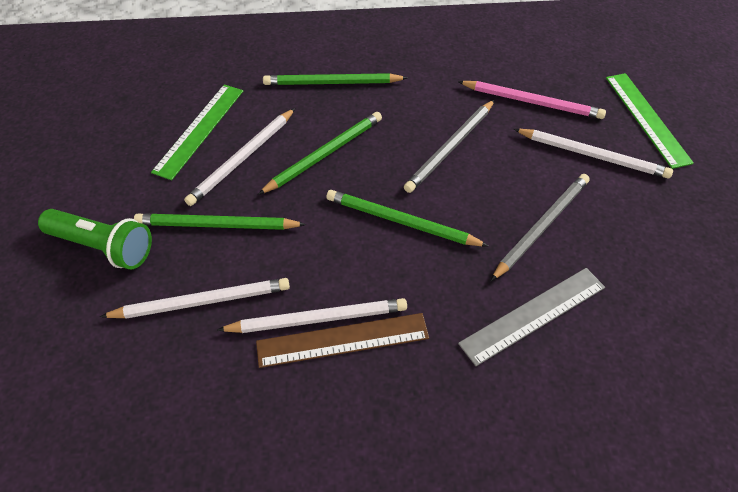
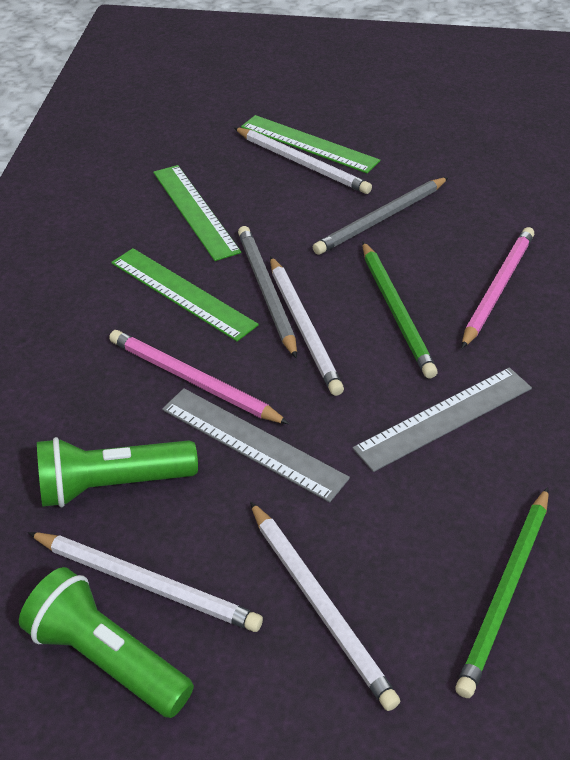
brown ruler: [256,313,429,368] = 1 -> none = 0
green flashlight: [38,209,152,270] = 1 -> [19,567,194,718] [37,437,198,507] = 2
green pencil: [134,214,306,230] [258,112,382,195] [263,73,407,85] [326,190,488,246] = 4 -> [362,242,438,378] [455,487,549,698] = 2
green ruler: [151,84,243,180] [606,73,694,169] = 2 -> [111,248,259,342] [153,165,241,261] [241,115,380,173] = 3
grey ruler: [458,268,605,366] = 1 -> [162,388,350,502] [353,368,532,472] = 2
pink pencil: [458,81,606,119] = 1 -> [109,330,289,424] [461,227,534,349] = 2

